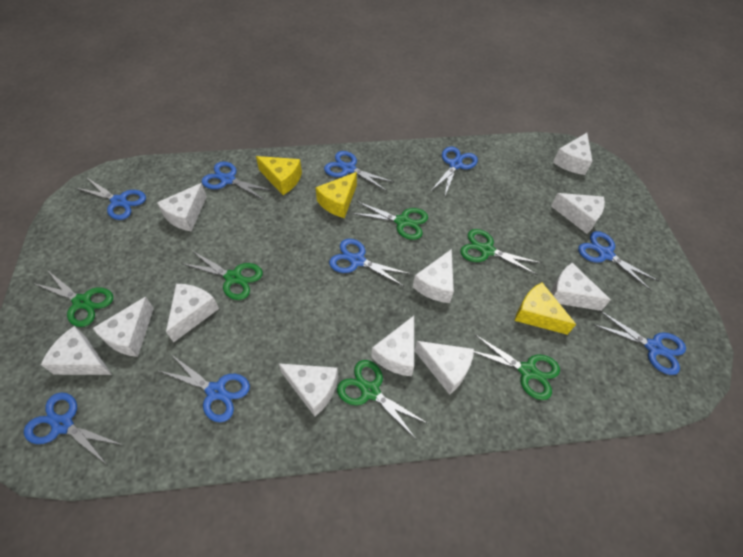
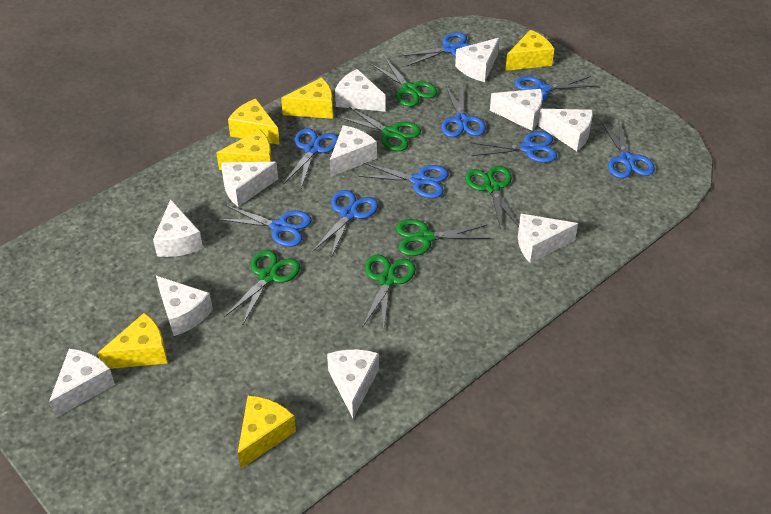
yellow cheese: [256,156,302,195] [316,172,357,218] [515,282,576,335] = 3 -> [98,313,167,369] [216,130,272,170] [228,99,280,145] [238,395,296,469] [281,77,333,119] [505,30,554,71] = 6

